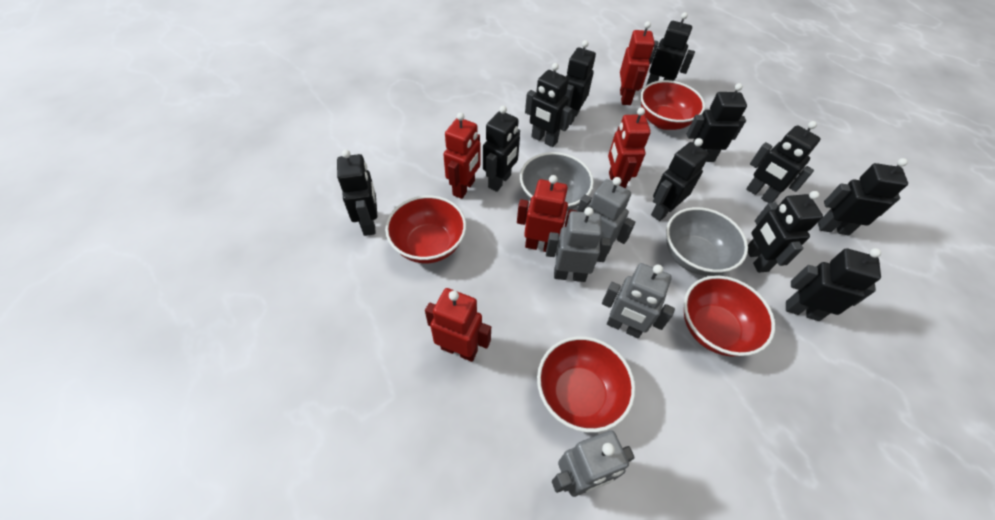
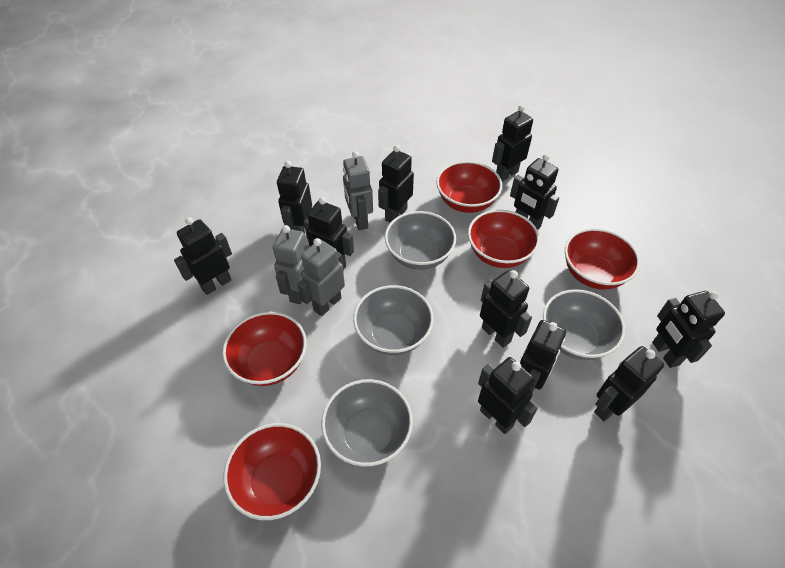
grey bowl: [520,152,594,211] [666,207,748,276] = 2 -> [321,379,413,466] [353,285,434,355] [385,211,456,270] [543,289,625,360] = 4
grey robot: [546,207,611,282] [552,430,635,497] [577,177,635,255] [602,263,675,338] = 4 -> [273,225,309,304] [298,238,345,316] [343,151,373,230] = 3
red bowl: [385,195,466,263] [537,336,635,433] [640,80,705,130] [684,276,775,357] = 4 -> [222,311,307,386] [223,423,321,520] [436,161,502,213] [468,210,540,268] [565,228,640,290] = 5
red robot: [425,288,491,362] [443,112,480,199] [517,175,576,252] [608,108,651,188] [620,21,655,105] = 5 -> none = 0

